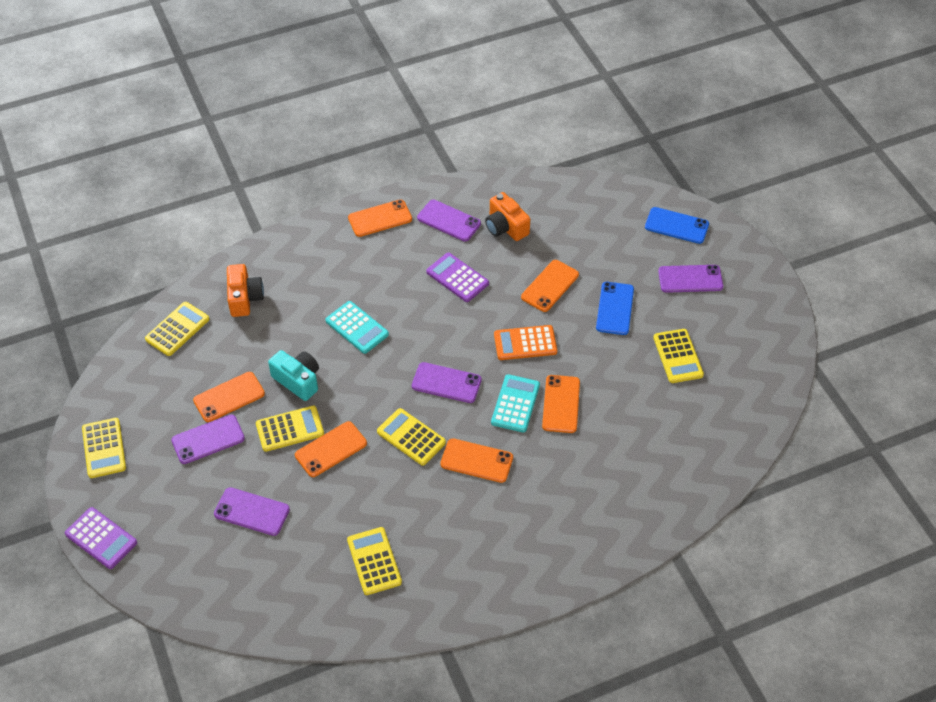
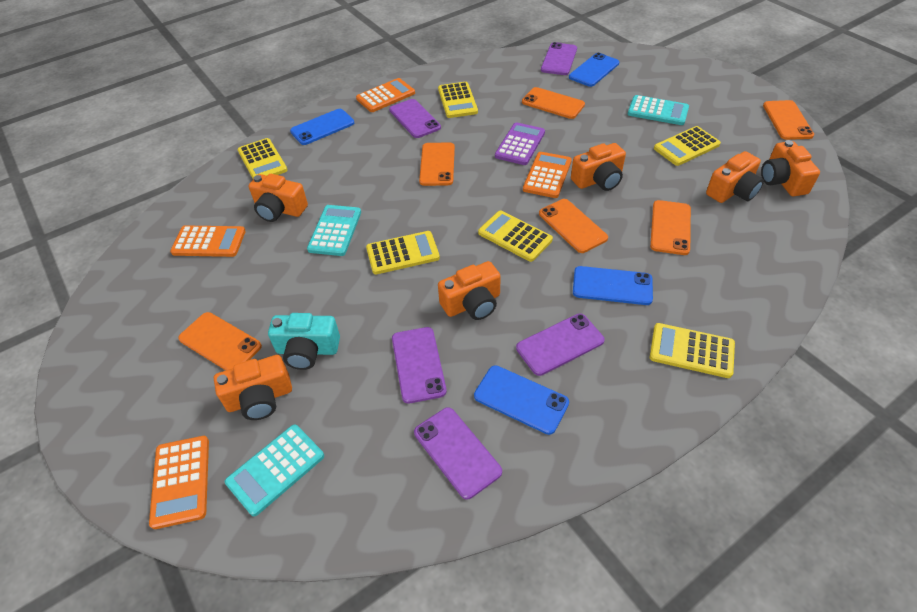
blue phone: [596,282,634,335] [645,207,709,244] = 2 -> [290,109,354,145] [474,365,569,435] [569,53,619,87] [573,266,653,305] = 4
orange calculator: [494,325,557,360] = 1 -> [149,436,209,529] [170,225,246,257] [356,78,415,112] [523,152,572,198] = 4
orange camera: [227,264,264,317] [485,192,530,241] = 2 -> [214,355,292,420] [249,174,308,222] [438,261,501,320] [571,143,626,191] [706,151,764,203] [761,140,820,196] = 6
purple calculator: [65,507,137,569] [426,253,489,302] = 2 -> [495,122,545,165] = 1
turquoise calculator: [325,301,389,354] [491,374,540,433] = 2 -> [225,424,324,516] [307,205,361,256] [628,95,689,125] = 3

